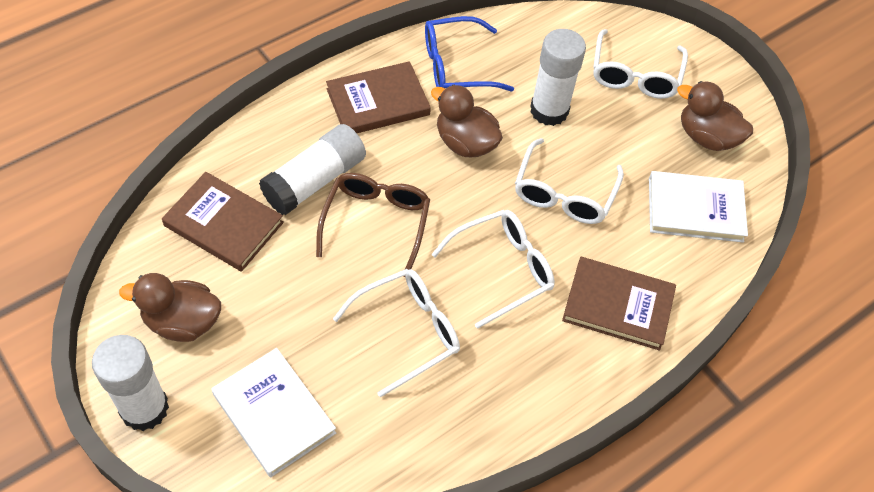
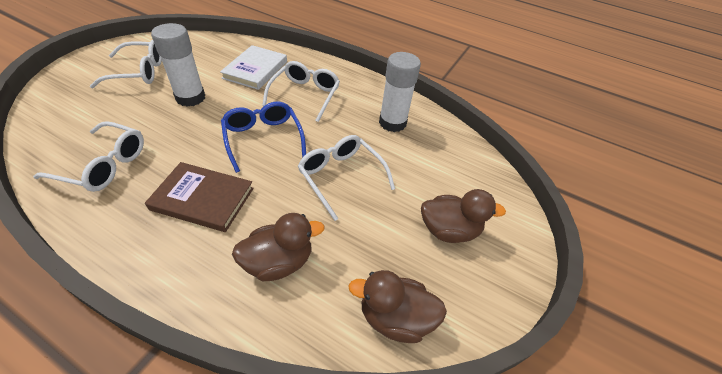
brown book: [162,172,284,272] [326,61,431,133] [562,257,676,351] = 3 -> [145,162,254,232] = 1
brown glasses: [316,173,430,277] = 1 -> none = 0
white book: [211,348,336,477] [649,171,748,243] = 2 -> [220,45,287,90] = 1
white glue stick: [92,335,169,431] [259,124,366,215] [530,29,586,126] = 3 -> [151,23,205,107] [379,52,421,132] = 2

